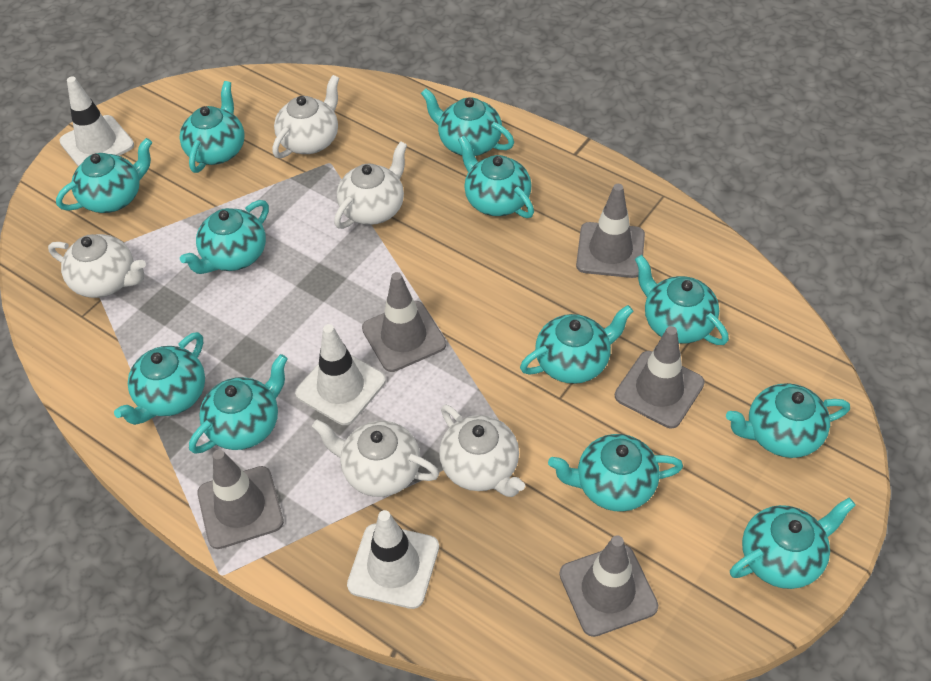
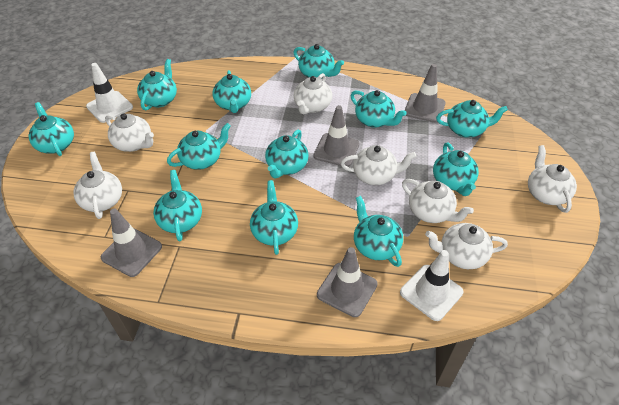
grey traffic cone: [197,449,284,549] [362,272,446,372] [560,535,658,637] [576,184,645,278] [615,326,705,428] = 5 -> [101,209,162,277] [313,105,360,167] [317,247,378,317] [404,64,446,123] = 4
white teapot: [48,234,146,298] [272,75,339,158] [312,420,439,497] [334,141,407,229] [439,404,525,497] = 5 -> [73,152,122,219] [105,113,154,152] [294,73,332,114] [341,145,416,185] [402,179,474,223] [425,223,508,269] [528,145,577,213] = 7
white traffic cone: [59,77,134,166] [295,324,386,425] [347,510,439,609] = 3 -> [86,63,133,123] [400,250,463,321] = 2

